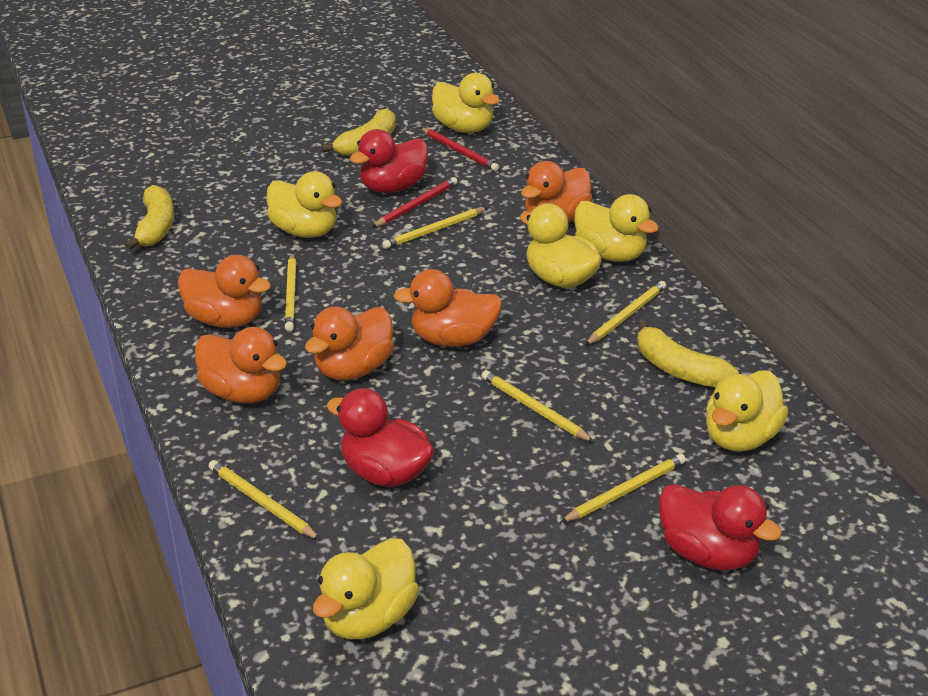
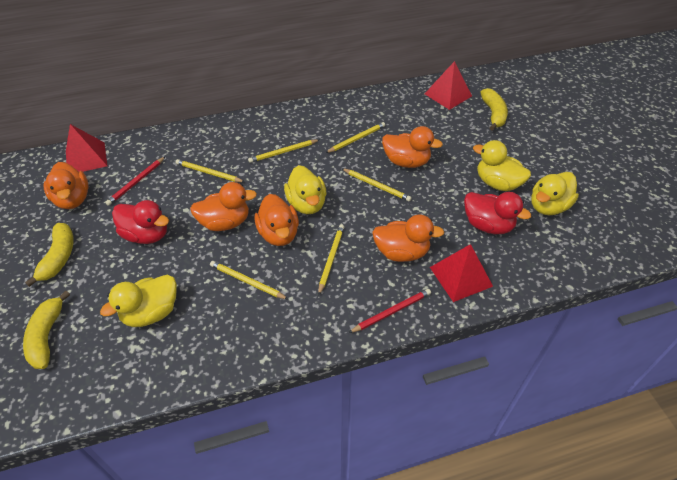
red duck: [326,388,435,487] [350,129,428,193] [659,484,782,570] = 3 -> [112,200,169,244] [464,192,531,234] = 2
red pyramid: none = 0 -> [66,124,107,172] [425,61,472,110] [430,244,493,302] = 3
yellow duck: [267,171,342,238] [313,538,419,639] [432,73,500,133] [519,204,602,288] [574,194,659,262] [706,371,788,451] = 6 -> [100,275,177,327] [284,165,326,214] [473,140,531,191] [531,172,579,215] = 4

